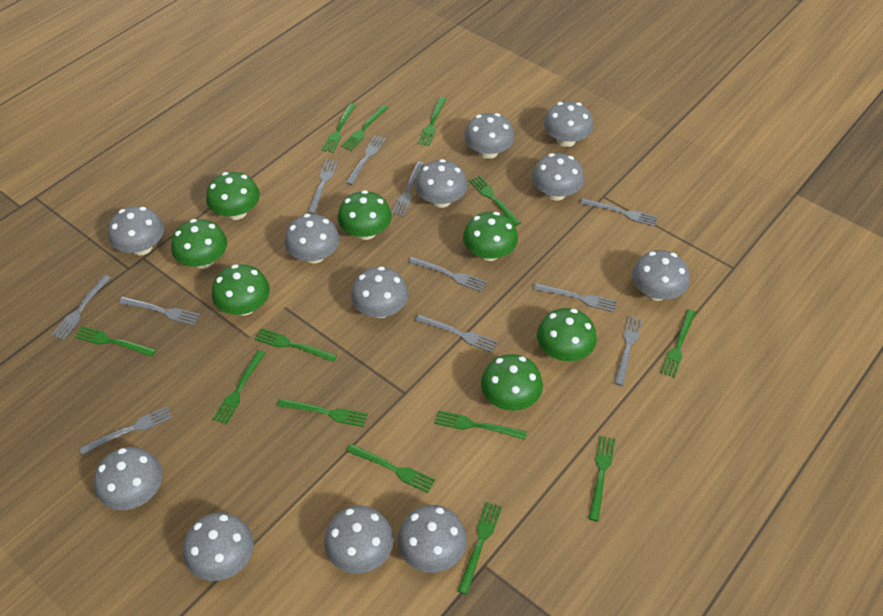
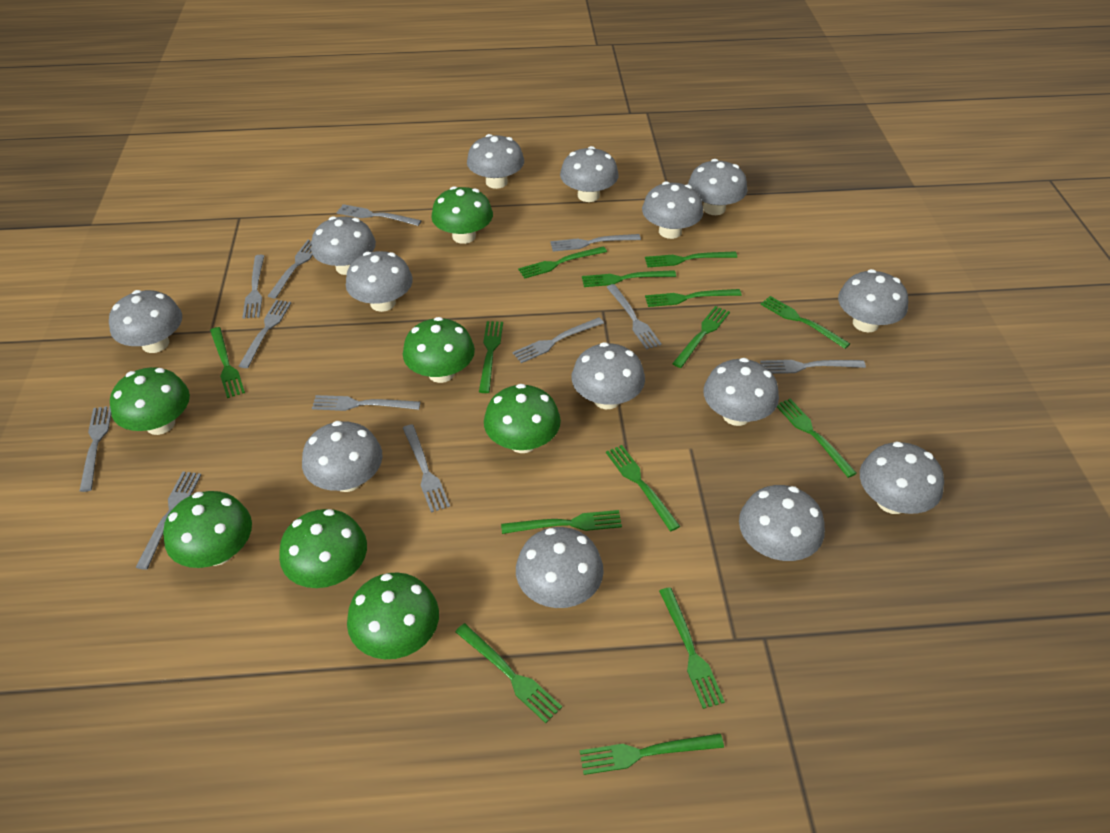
green fork: [75,326,156,357] [213,350,265,425] [255,328,337,362] [277,398,368,427] [322,103,356,153] [341,105,388,151] [346,444,435,493] [418,97,446,146] [435,410,527,440] [457,502,502,595] [469,176,521,226] [589,436,615,521] [660,309,696,378] = 13 -> [210,327,245,398] [455,623,562,723] [479,321,503,393] [501,510,622,534] [518,246,607,279] [580,733,724,775] [582,270,676,287] [606,445,680,531] [645,251,737,267] [645,289,742,307] [659,587,725,709] [672,306,730,368] [760,296,850,349] [777,399,857,478] = 14
grey fork: [52,275,111,340] [79,406,173,455] [119,297,200,325] [308,159,338,214] [346,135,386,185] [392,161,424,217] [408,257,487,292] [415,314,497,353] [534,284,617,312] [580,198,658,227] [614,316,643,386] = 11 -> [80,406,111,492] [135,471,201,570] [239,300,291,368] [242,255,264,319] [268,240,313,299] [312,395,421,411] [337,204,422,226] [403,424,450,513] [513,318,604,363] [550,234,641,252] [607,284,662,350] [760,360,866,374] = 12
grey mushroom: [94,447,162,510] [108,206,164,256] [183,512,254,581] [284,214,340,264] [324,506,394,574] [351,266,409,318] [397,505,467,573] [415,159,467,208] [464,113,515,159] [532,153,584,201] [543,101,593,147] [632,250,690,301] = 12 -> [109,290,182,353] [302,421,383,492] [311,216,376,275] [346,251,413,312] [467,134,524,189] [516,527,604,608] [560,146,619,202] [571,342,645,409] [642,181,703,239] [688,159,747,215] [703,358,779,426] [739,485,825,561] [838,269,908,333] [860,442,944,514] = 14

